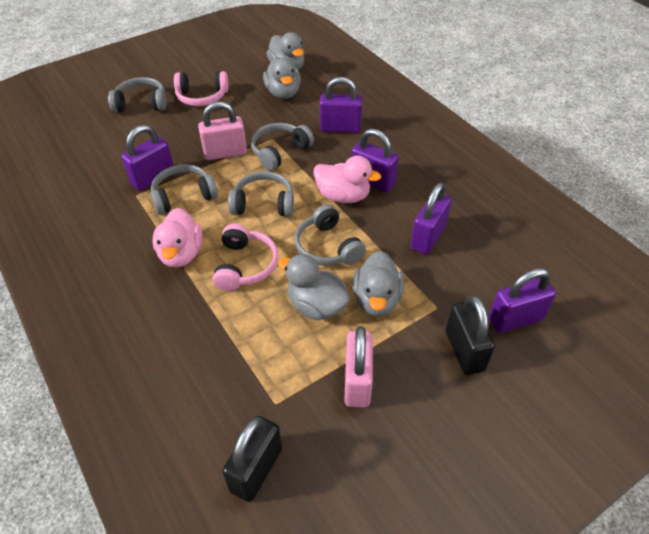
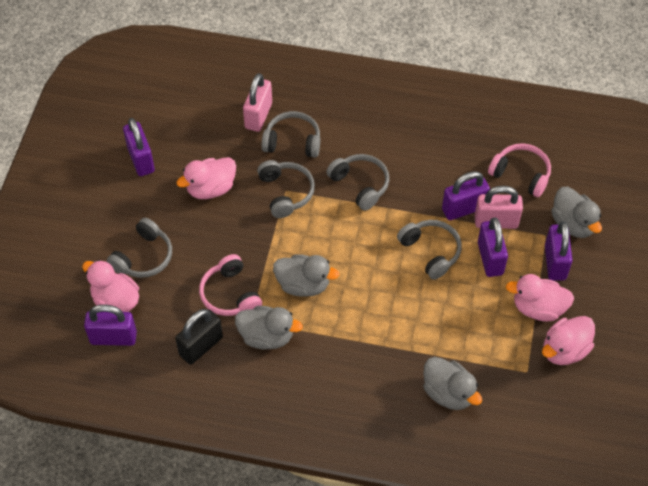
black padlock: [222,416,282,502] [446,295,495,375] = 2 -> [175,309,223,365] = 1
pink duck: [153,208,202,268] [313,155,381,203] = 2 -> [82,260,139,312] [176,157,236,199] [506,274,574,321] [542,316,595,365] = 4

